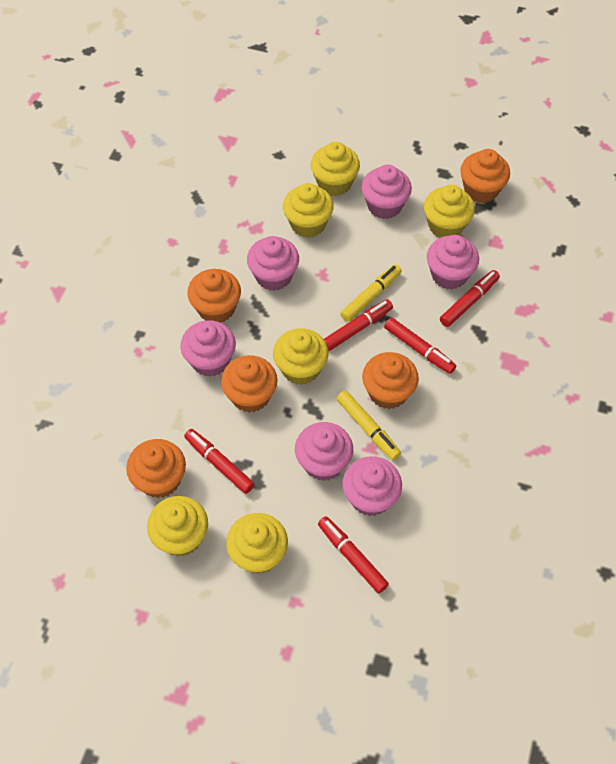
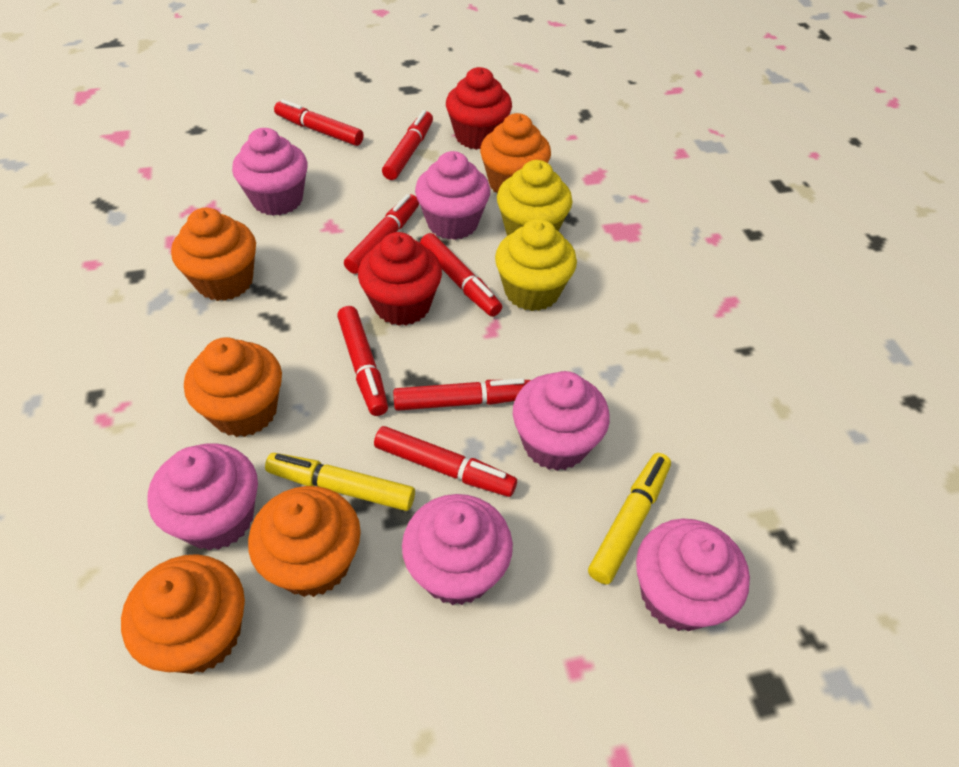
red cupcake: none = 0 -> [358,232,442,326] [446,67,512,150] = 2
red marker: [184,429,255,494] [318,516,389,594] [324,299,393,351] [384,318,456,374] [440,270,500,327] = 5 -> [274,99,364,146] [337,306,388,416] [344,194,419,274] [374,426,517,497] [382,110,433,180] [393,378,531,411] [420,233,502,317] = 7
yellow cupcake: [147,496,208,557] [226,513,288,574] [273,328,329,385] [283,183,333,238] [311,142,360,196] [424,185,475,238] = 6 -> [495,219,577,311] [497,160,573,236] = 2

